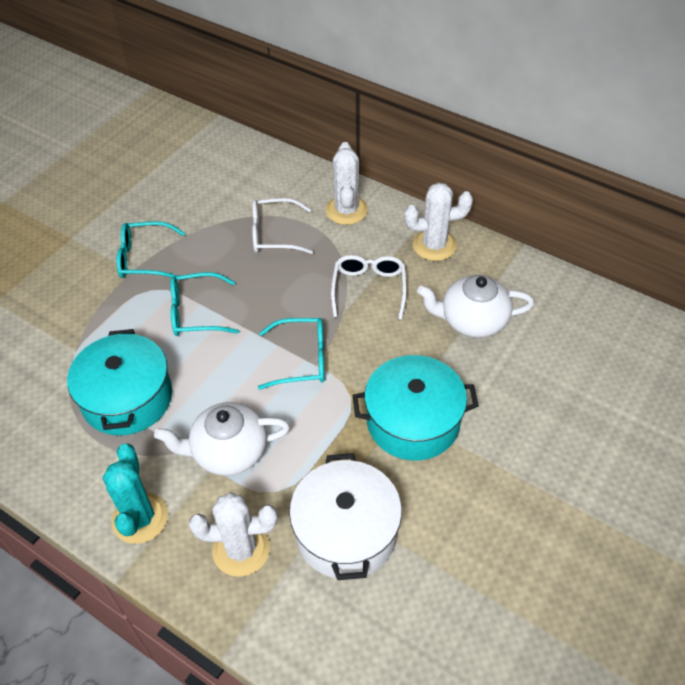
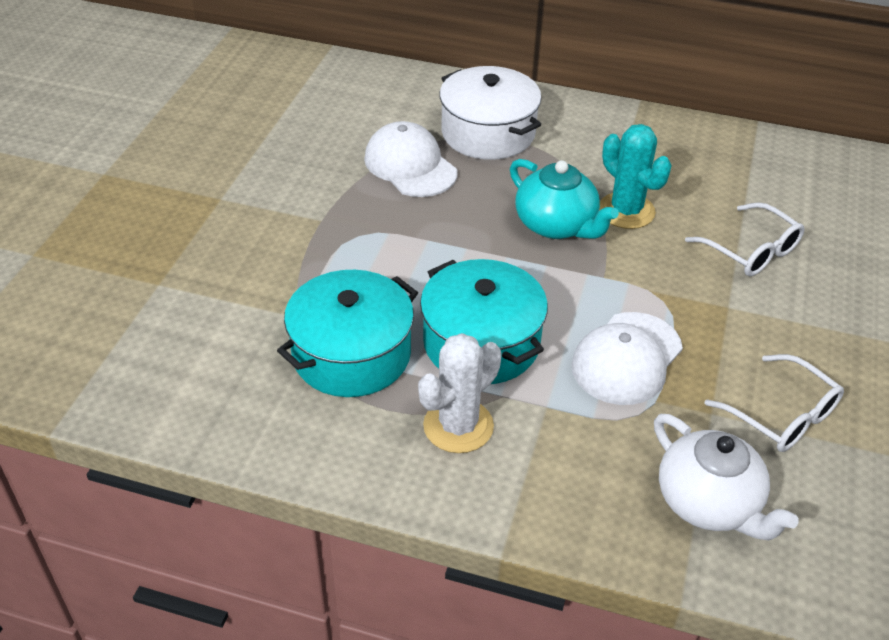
turquoise glasses: [117,221,185,278] [170,272,239,336] [258,318,325,390] = 3 -> none = 0
turquoise teapot: none = 0 -> [510,159,619,239] = 1
white cactus: [189,492,278,577] [326,142,368,225] [404,183,473,261] = 3 -> [418,333,502,453] = 1
white cap: none = 0 -> [364,121,458,197] [571,312,683,405] = 2
white teapot: [154,402,290,476] [417,275,534,338] = 2 -> [654,414,799,541] = 1

